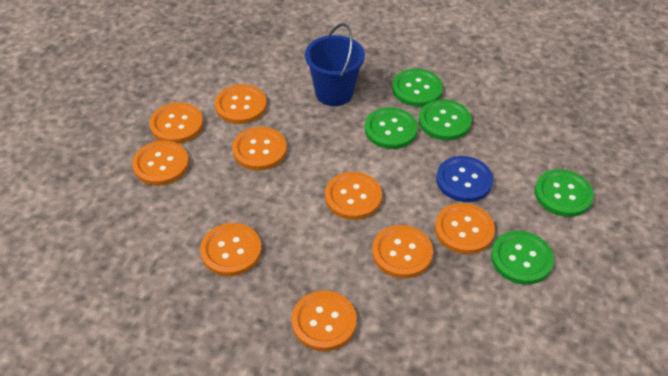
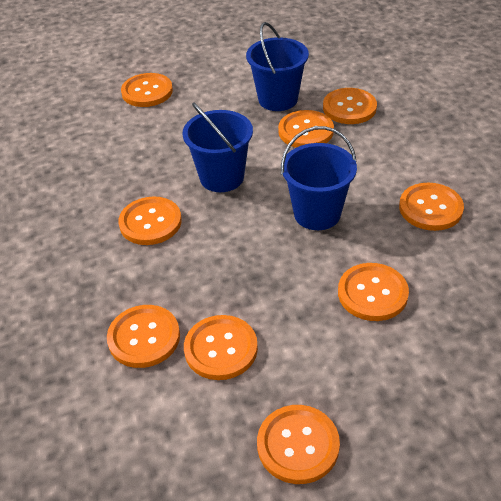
blue bucket: [305,23,365,106] = 1 -> [182,102,253,192] [246,22,309,111] [281,126,357,230] = 3
blue button: [436,156,493,202] = 1 -> none = 0
green button: [365,107,418,149] [392,69,443,107] [419,99,472,141] [491,231,554,285] [535,169,594,217] = 5 -> none = 0

